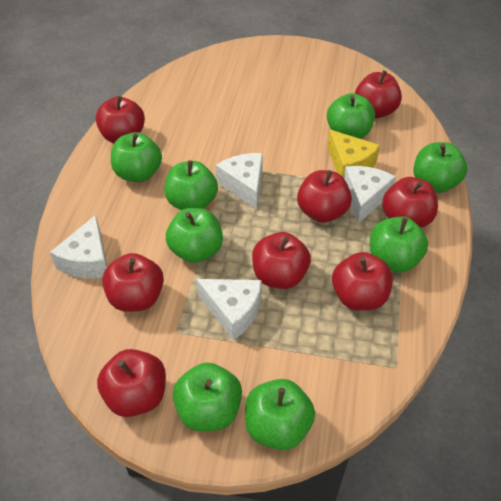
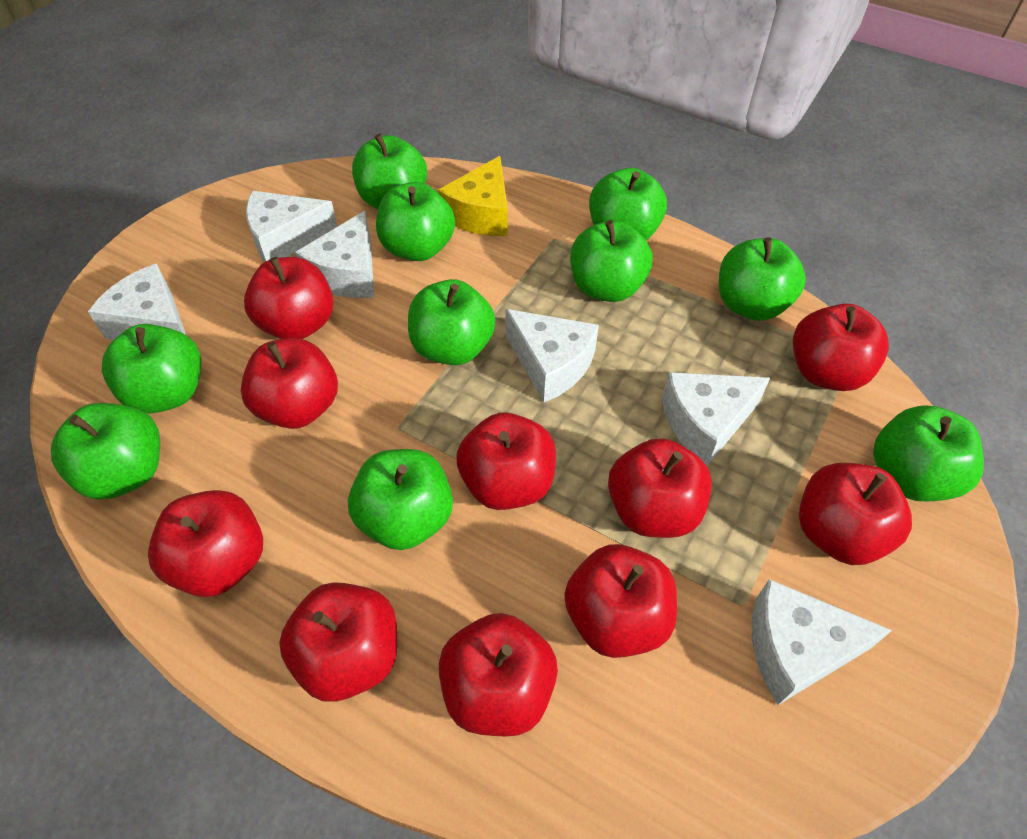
green apple: [111,132,162,182] [165,160,218,210] [166,208,223,263] [173,362,242,432] [245,379,315,450] [327,93,375,139] [370,216,428,272] [414,142,467,193] = 8 -> [51,403,160,500] [102,324,202,414] [348,449,453,550] [352,134,427,209] [376,182,455,261] [408,279,495,365] [570,220,652,302] [589,168,667,240] [719,237,806,321] [873,405,984,502] = 10
red apple: [96,96,145,143] [97,349,166,417] [102,253,164,312] [252,232,311,289] [297,170,352,223] [332,252,393,310] [355,70,402,118] [382,177,438,228] = 8 -> [148,490,263,597] [241,338,338,429] [244,257,334,339] [279,582,397,702] [439,613,558,737] [456,413,556,510] [564,544,677,658] [608,438,712,538] [793,303,889,391] [799,463,912,565] = 10
white cheese: [50,215,107,279] [196,279,262,340] [215,153,263,209] [344,166,396,223] = 4 -> [88,264,186,340] [246,191,338,262] [295,211,374,298] [506,309,599,402] [662,372,770,466] [752,579,892,705] = 6

